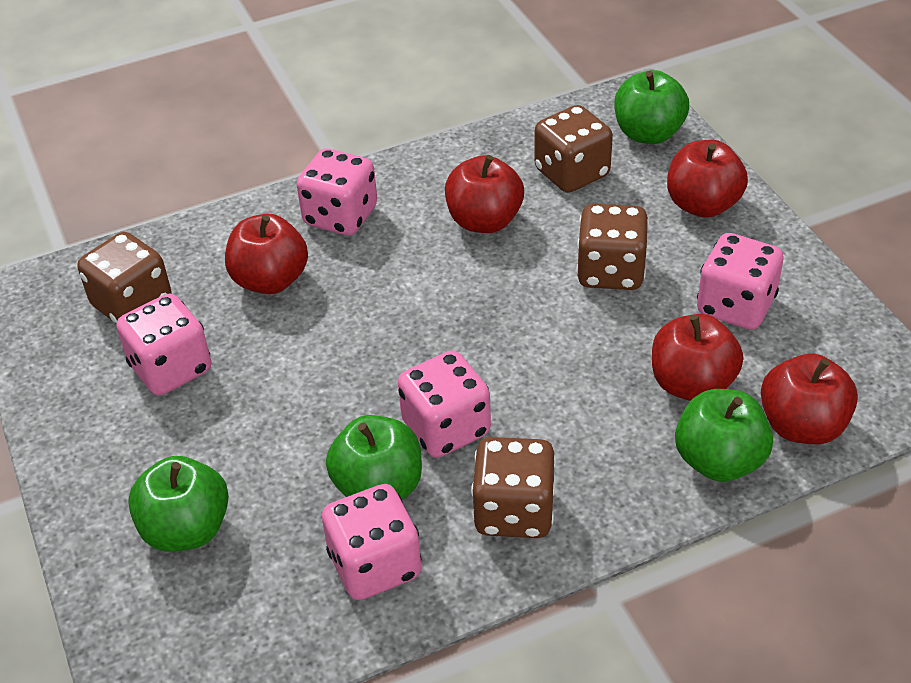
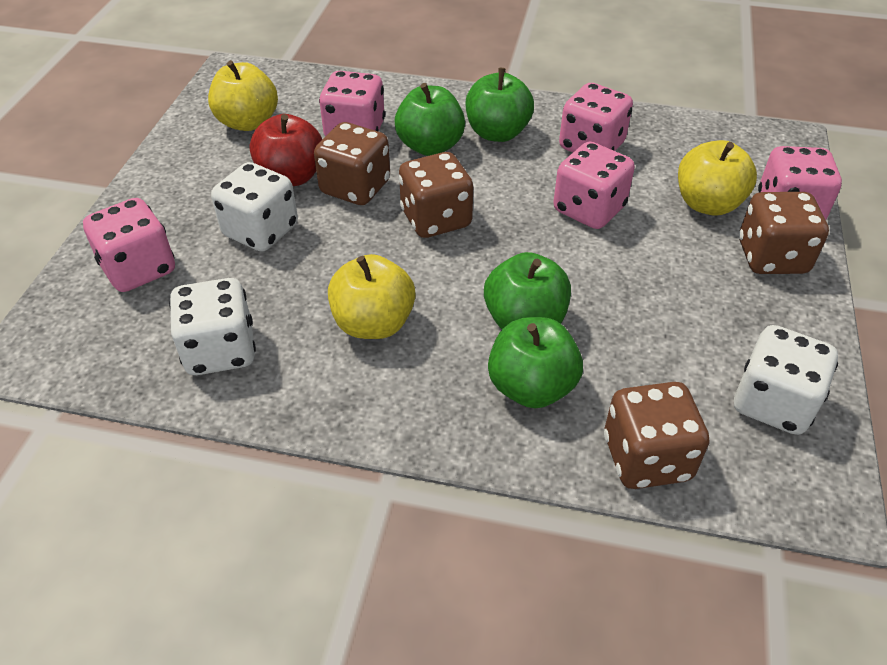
red apple: [225,214,308,294] [445,155,524,233] [652,314,743,401] [667,140,748,218] [761,354,858,444] = 5 -> [250,114,322,186] = 1
white dice: none = 0 -> [169,278,256,375] [211,162,298,252] [734,325,838,435] = 3
yellow apple: none = 0 -> [208,60,278,131] [328,254,416,339] [678,140,757,215] = 3

